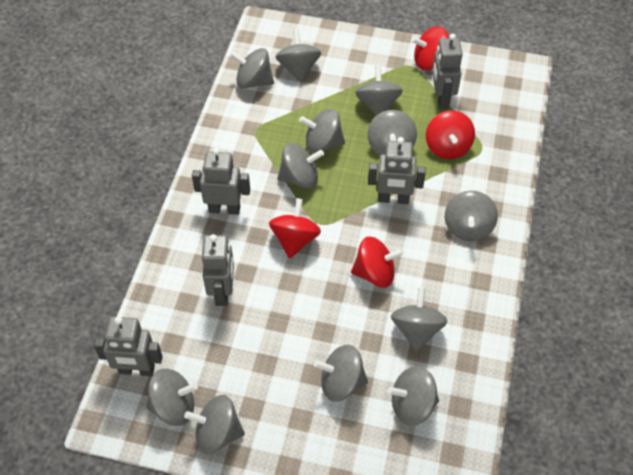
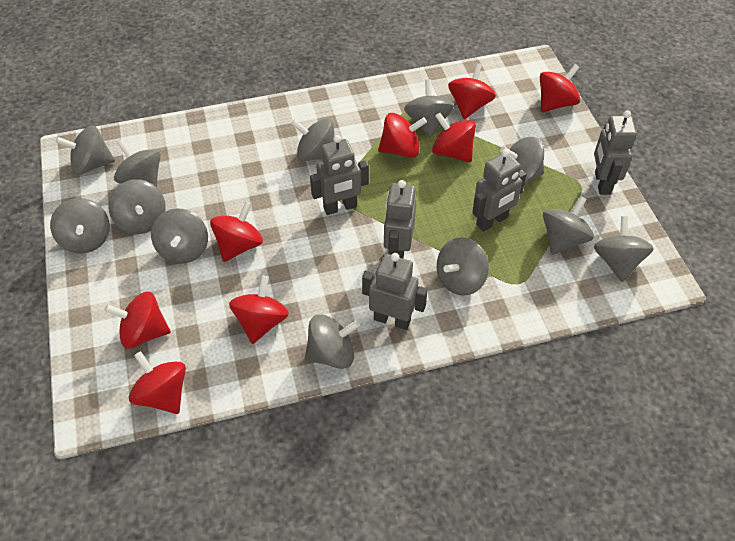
red spinning top: [269,198,321,258] [351,236,404,288] [412,26,449,70] [426,110,475,159] = 4 -> [104,291,171,349] [129,351,186,414] [210,201,263,262] [229,275,289,344] [378,113,427,158] [432,113,476,162] [448,63,496,119] [540,64,580,112] = 8

